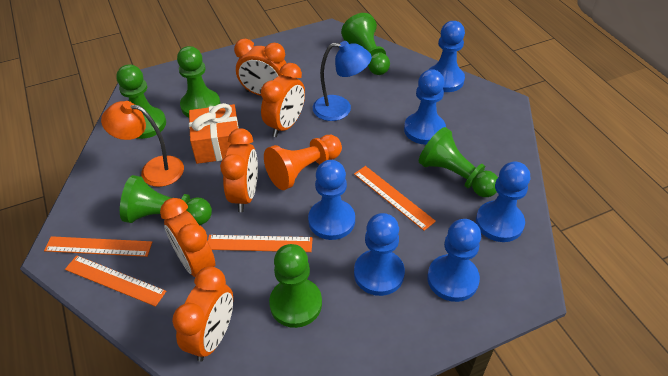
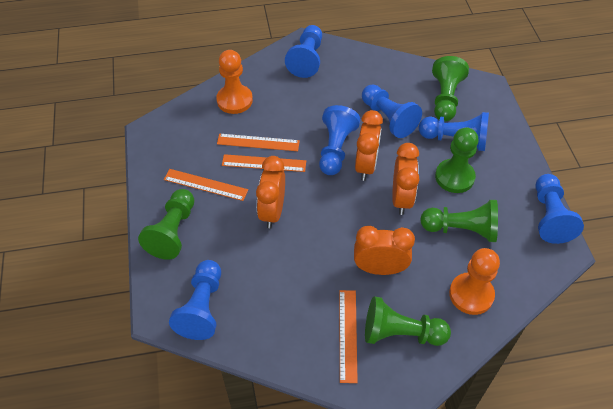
blue lamp: [313,41,372,121] = 1 -> none = 0
green pawn: [116,64,166,139] [120,175,212,225] [177,46,221,117] [269,244,322,328] [341,13,390,75] [419,127,498,197] = 6 -> [138,189,194,260] [365,296,451,346] [420,200,498,242] [432,56,469,121] [435,127,478,193] = 5
orange clock: [160,198,215,277] [172,267,233,362] [220,129,258,212] [234,39,287,96] [261,63,305,137] = 5 -> [256,156,285,229] [354,226,415,275] [355,110,383,181] [392,143,420,215] = 4
orange gift: [189,103,239,164] = 1 -> none = 0
orange lamp: [101,101,184,187] = 1 -> none = 0
orange pawn: [264,135,342,190] = 1 -> [216,50,253,114] [449,248,500,315] = 2

